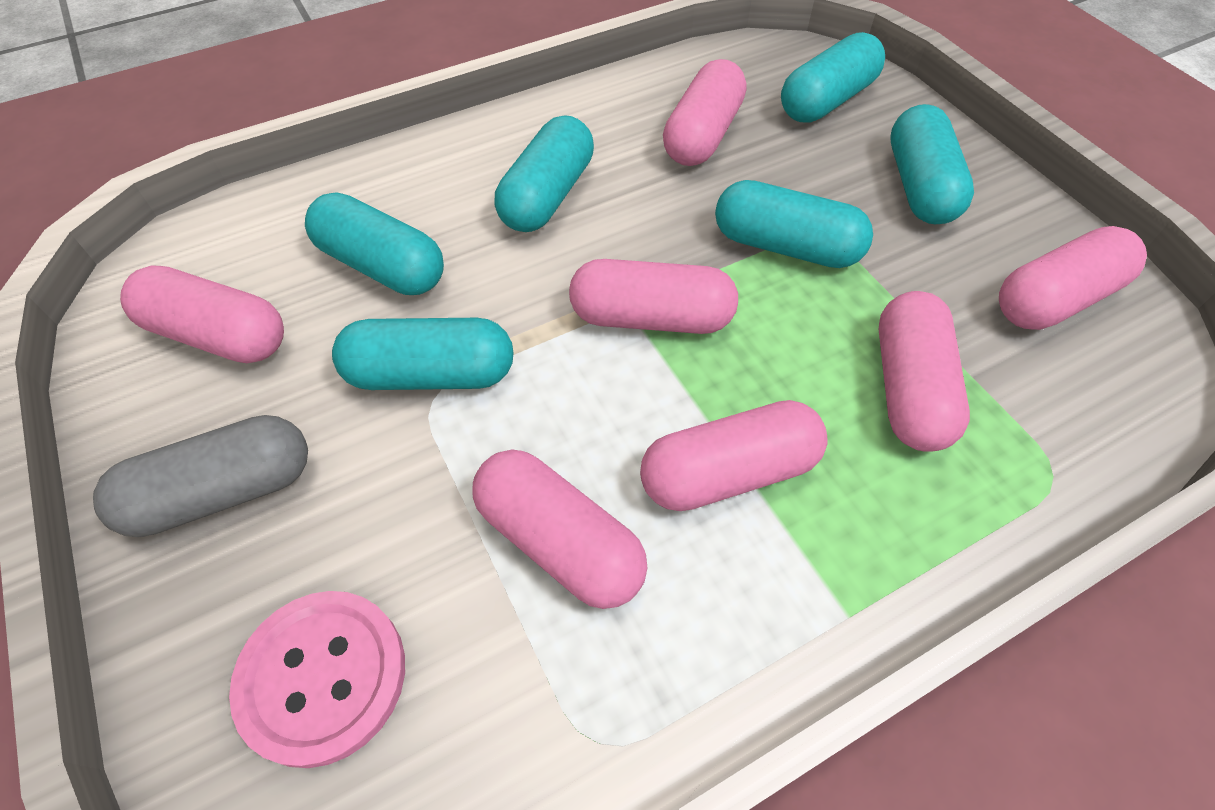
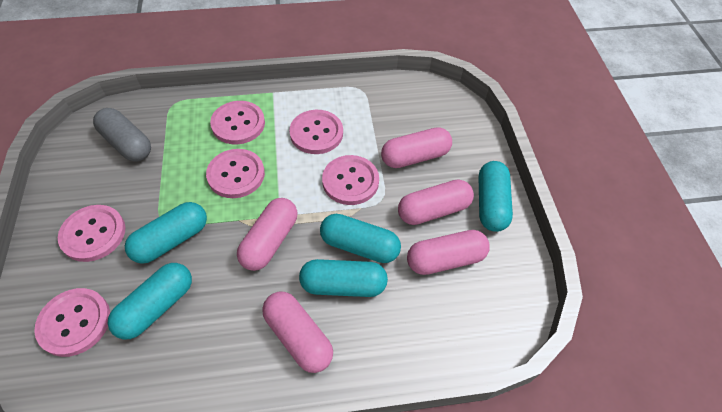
pink button: [229,591,405,768] = 1 -> [34,288,110,357] [58,205,125,262] [206,149,265,198] [210,101,265,144] [289,110,343,154] [322,155,379,205] = 6
pink capsule: [120,266,284,363] [472,449,648,609] [569,259,738,334] [640,400,828,511] [663,59,746,166] [879,291,970,452] [999,226,1147,330] = 7 -> [237,198,298,271] [262,292,333,373] [381,127,452,168] [398,179,474,225] [407,230,490,275] = 5
turquoise capsule: [305,192,444,295] [332,318,513,390] [494,115,594,232] [715,180,873,268] [781,32,885,123] [890,104,974,224] = 6 -> [108,263,192,340] [125,202,207,264] [299,259,388,297] [320,214,401,263] [479,161,513,232] = 5

